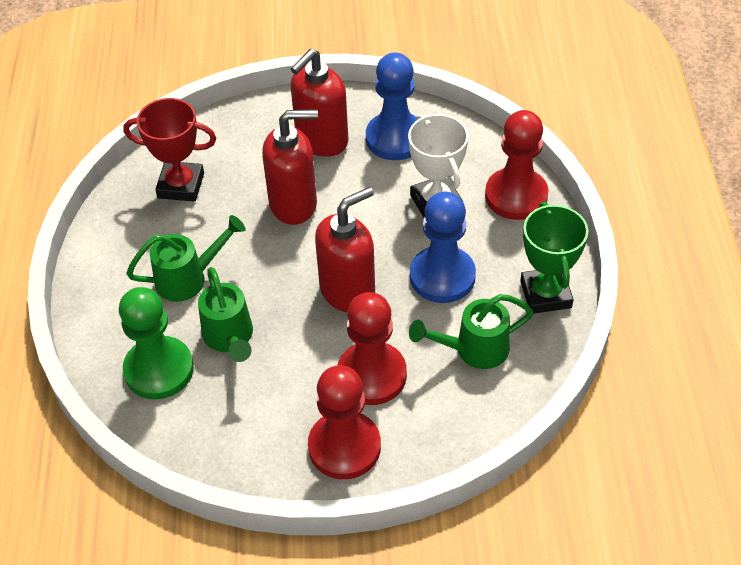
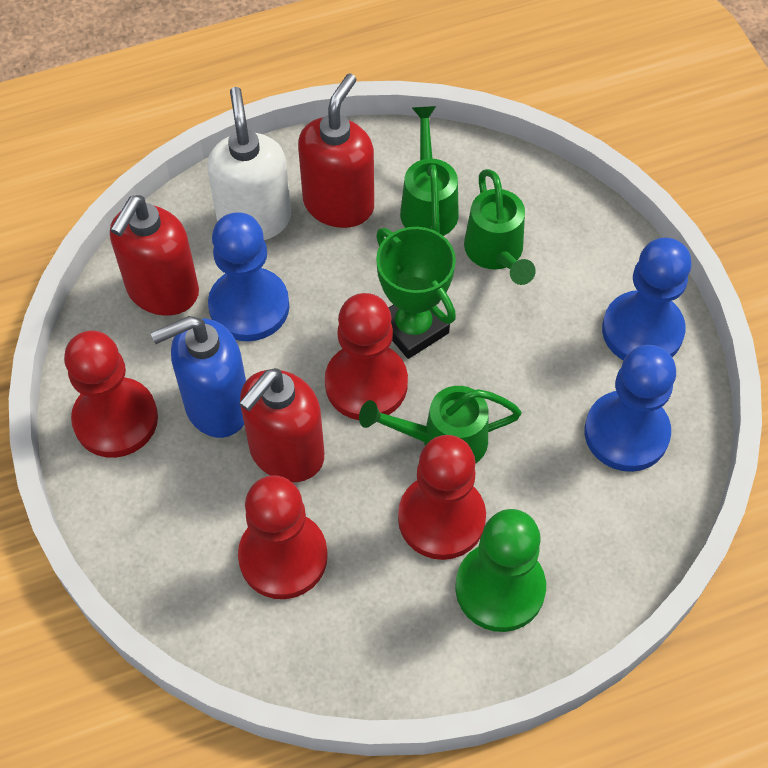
blue pawn: [366,53,417,160] [410,192,476,303] = 2 -> [208,212,289,341] [585,345,676,472] [602,238,691,360] = 3
blue soap dispenser: none = 0 -> [151,316,246,438] = 1
red pawn: [308,365,381,479] [337,292,407,405] [485,110,549,220] = 3 -> [64,331,158,458] [238,475,328,599] [325,293,408,420] [398,435,486,560] = 4
red trophy: [123,98,216,202] = 1 -> none = 0
white soap dispenser: none = 0 -> [207,87,291,240] = 1
white trophy: [408,114,468,218] = 1 -> none = 0

